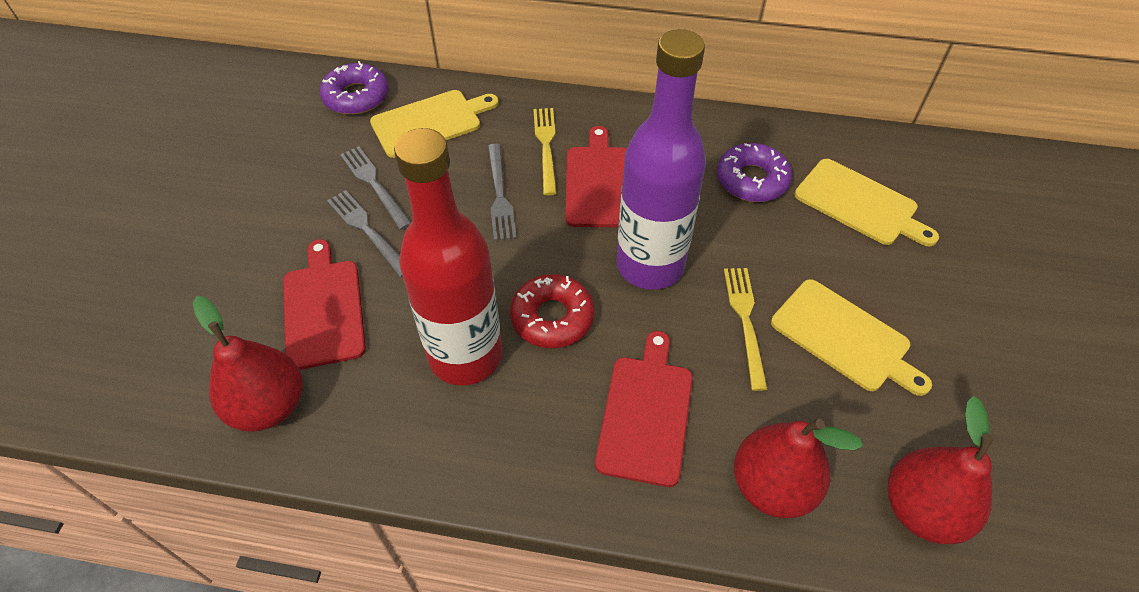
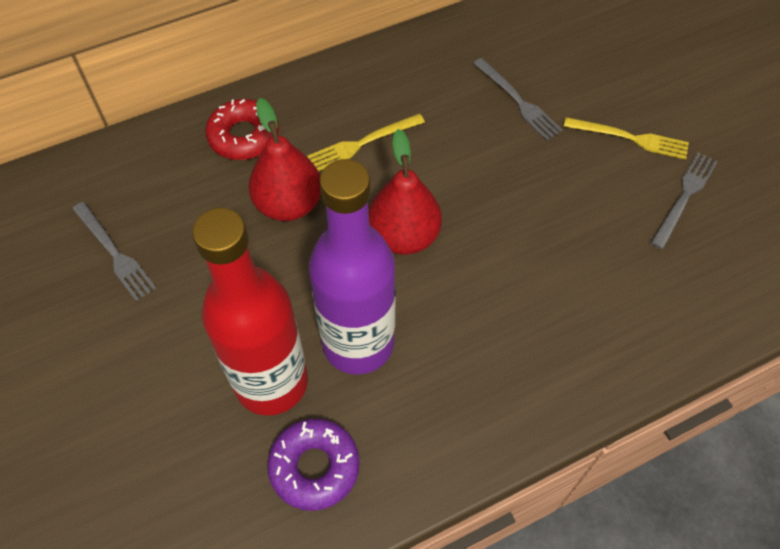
purple donut: [320,61,389,115] [717,143,792,202] = 2 -> [267,419,360,511] = 1
red cutting board: [283,239,366,370] [565,126,627,227] [595,331,693,487] = 3 -> none = 0
red pear: [193,296,302,432] [734,419,863,518] [888,396,994,544] = 3 -> [248,98,321,221] [368,129,442,255] = 2
yellow cutting board: [370,90,499,158] [771,279,932,396] [794,159,939,246] = 3 -> none = 0

